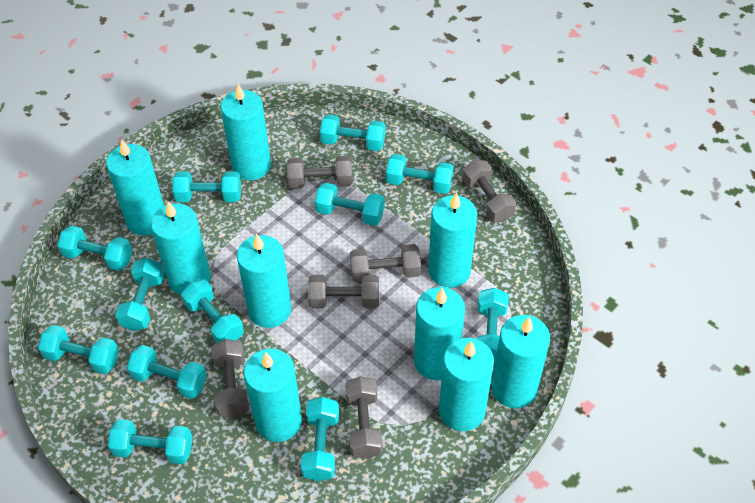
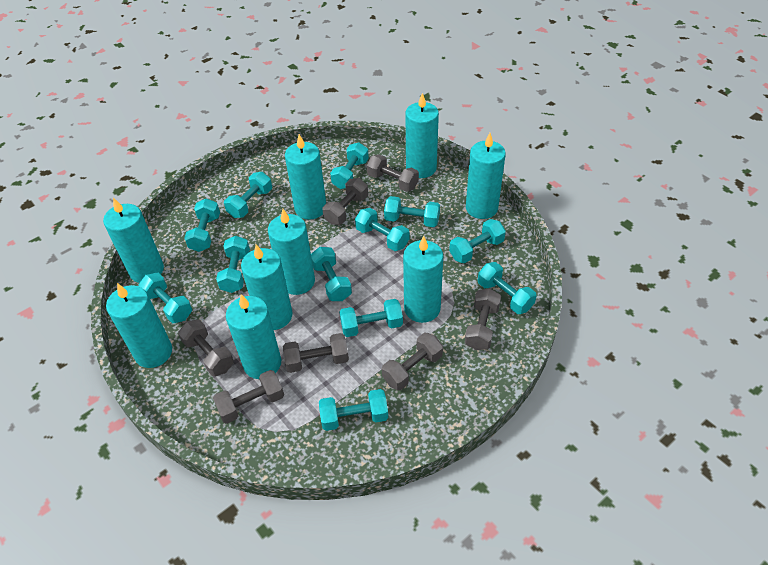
grey dumbbell: [212,339,249,418] [287,156,353,189] [308,275,379,308] [345,376,383,459] [350,244,421,282] [463,160,516,222] = 6 -> [178,319,234,376] [213,370,284,424] [283,333,349,373] [323,178,368,225] [367,154,419,192] [382,333,443,390] [465,288,501,350] = 7

